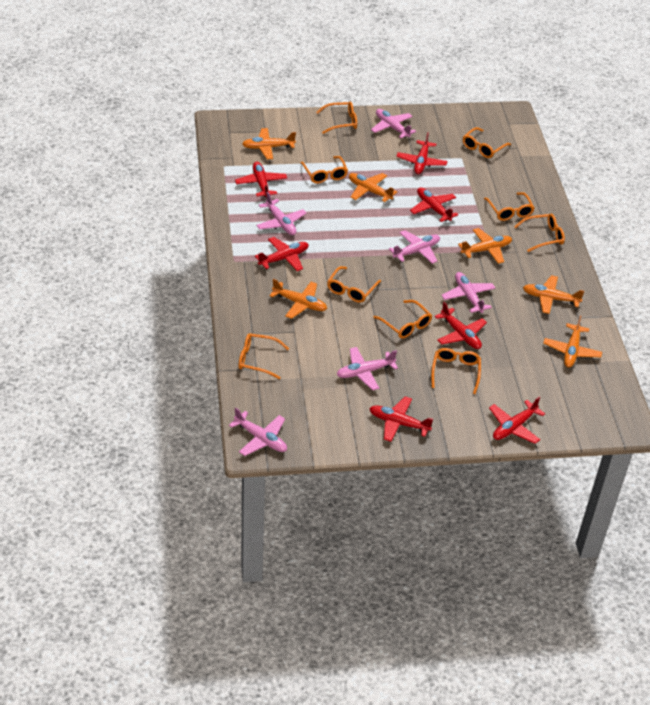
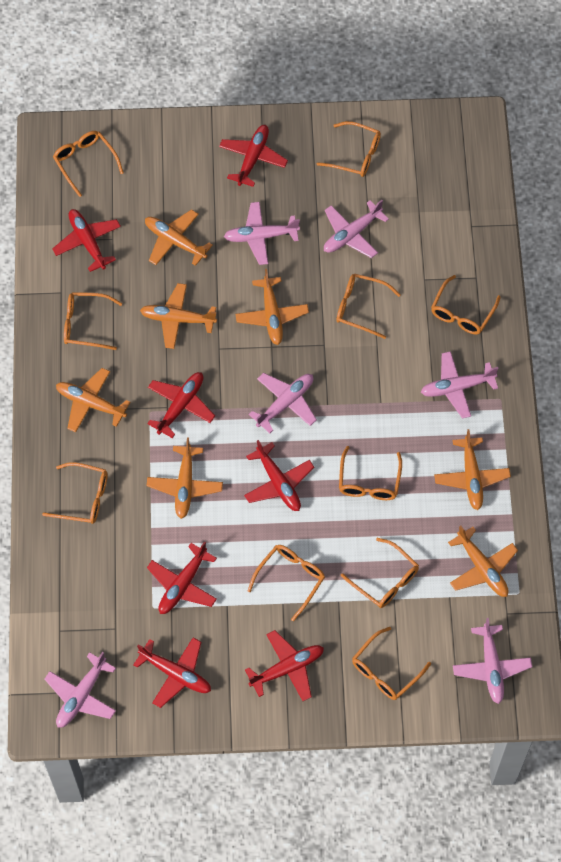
orange glasses: [239,333,289,379] [300,156,348,184] [316,101,357,134] [327,266,381,303] [373,300,432,338] [431,348,481,394] [463,127,511,158] [484,192,535,221] [514,214,565,252] = 9 -> [42,462,108,524] [53,131,124,197] [64,292,122,350] [248,545,325,621] [317,121,381,177] [336,274,401,339] [339,446,402,500] [341,538,419,608] [352,627,431,700] [431,275,501,334] = 10
orange plane: [242,128,296,159] [269,279,327,319] [349,173,397,202] [458,228,512,264] [523,275,584,314] [543,316,602,367] = 6 -> [56,368,130,432] [140,283,217,349] [145,209,213,266] [146,438,223,519] [235,269,309,345] [434,429,511,510] [448,526,518,597] = 7

